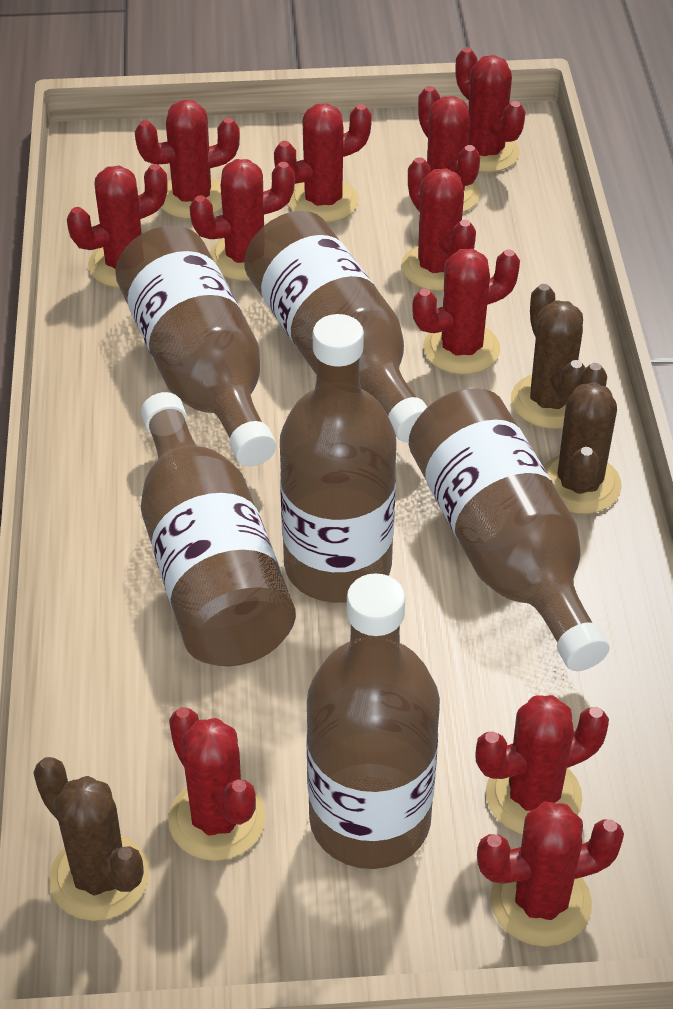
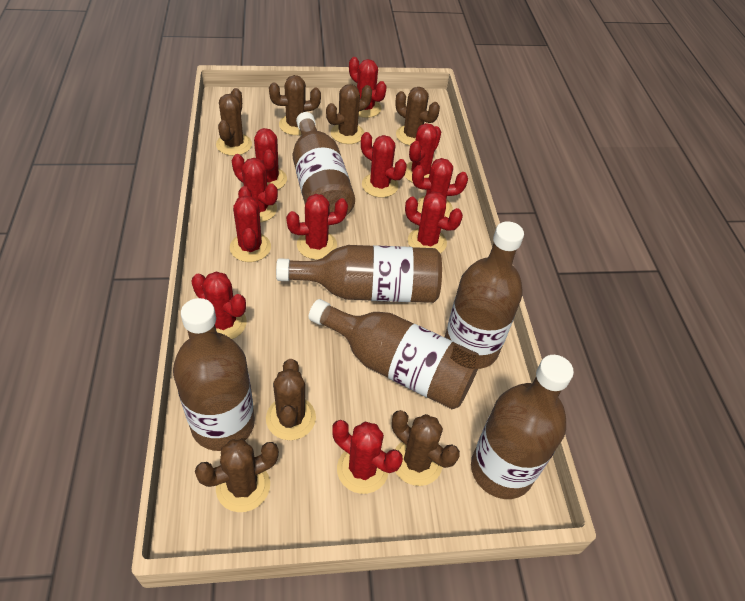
brown cactus: [33,757,149,921] [511,284,586,429] [543,363,622,514] = 3 -> [195,439,279,512] [216,88,252,156] [266,359,316,440] [269,75,321,135] [326,84,372,144] [392,410,460,486] [395,87,440,146] = 7

